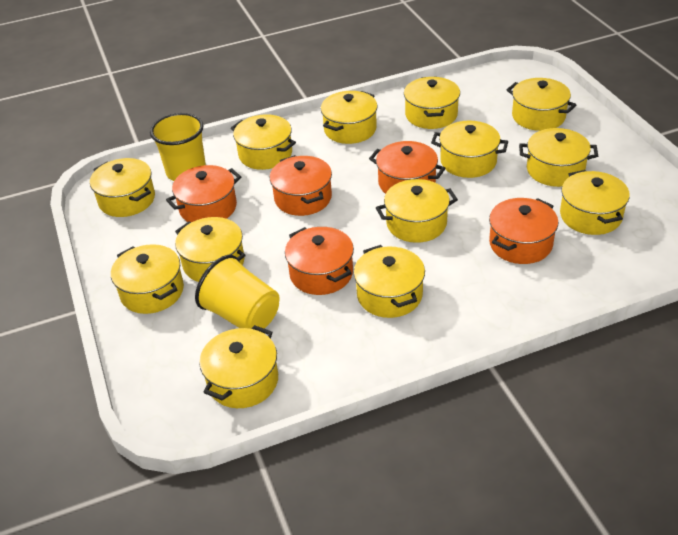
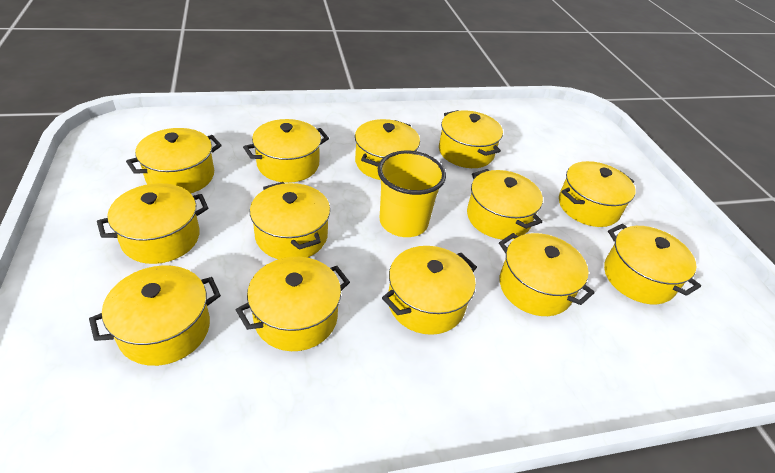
orange pot: [166,165,241,222] [270,155,332,216] [285,227,354,295] [369,141,446,194] [489,198,558,264] = 5 -> none = 0
yellow cup: [150,113,206,181] [195,255,279,329] = 2 -> [378,150,446,237] = 1

